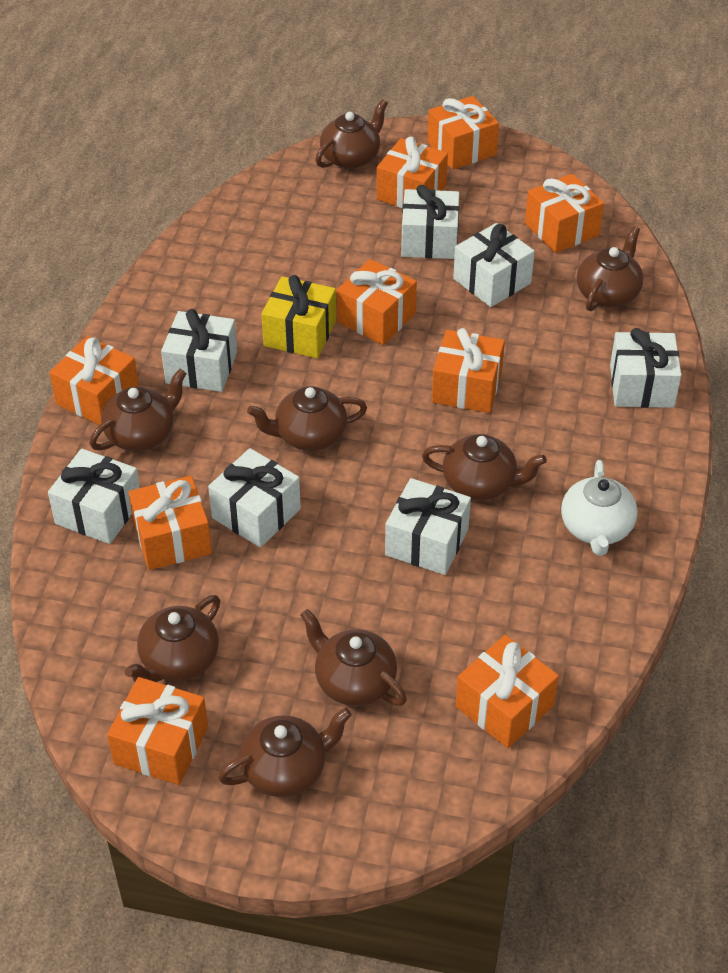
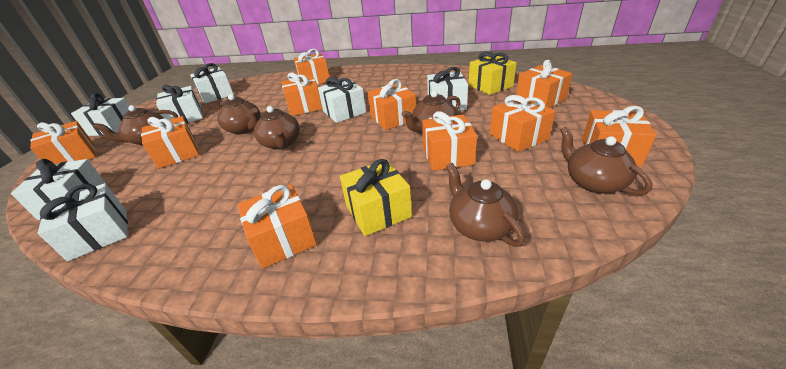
brown teapot: [90,369,187,451] [125,595,220,682] [218,708,352,797] [247,386,367,451] [300,609,407,706] [315,99,388,169] [422,434,547,501] [577,226,643,311] = 8 -> [93,105,178,145] [217,94,261,135] [254,106,300,150] [402,91,460,133] [446,163,525,247] [560,126,652,195] = 6
orange gift: [49,336,139,425] [107,677,208,785] [128,476,212,570] [337,259,417,345] [377,137,448,208] [427,96,499,170] [432,328,505,413] [456,635,559,748] [525,174,604,253] = 9 -> [30,121,96,164] [141,116,199,169] [237,184,317,269] [281,73,323,116] [294,49,329,85] [367,79,416,130] [422,111,477,171] [490,95,556,152] [516,60,573,108] [582,106,657,166] = 10
white teapot: [561,460,638,556] = 1 -> none = 0
yellow gift: [261,275,336,358] = 1 -> [340,159,412,236] [468,52,517,95] = 2

